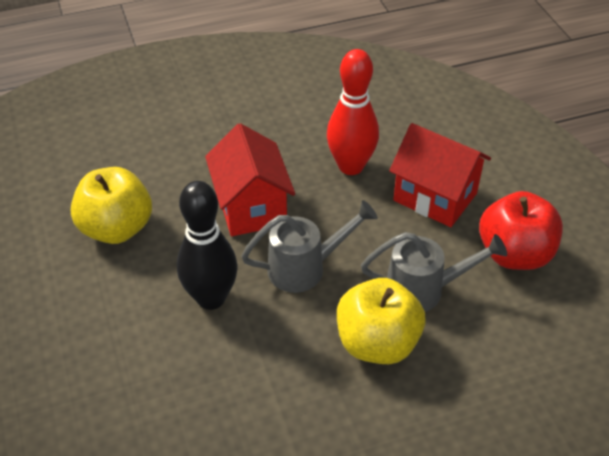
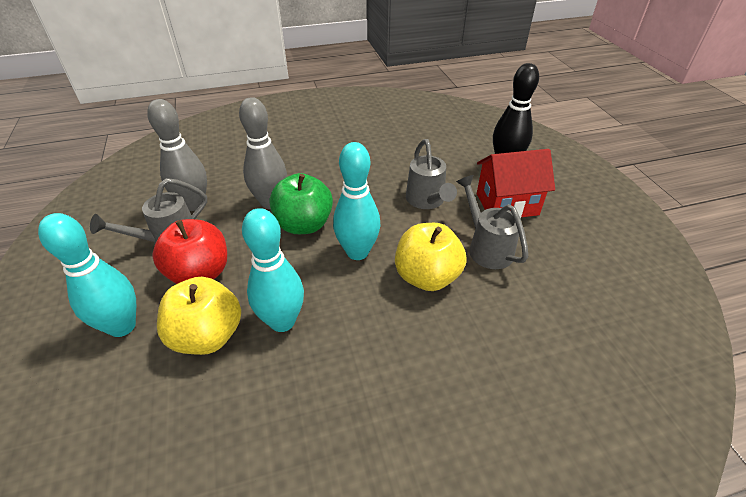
green apple: none = 0 -> [269,173,333,234] = 1
grey bowling pin: none = 0 -> [147,99,207,211] [239,97,287,209] = 2
grey watering can: [241,200,378,293] [361,232,507,312] = 2 -> [90,178,207,244] [406,139,457,209] [456,175,528,269] = 3
red bowling pin: [327,49,379,175] = 1 -> none = 0
red house: [205,123,295,236] [389,123,491,227] = 2 -> [477,149,555,218] = 1
turquoise bowling pin: none = 0 -> [38,213,136,337] [242,208,304,332] [333,142,381,260] = 3

